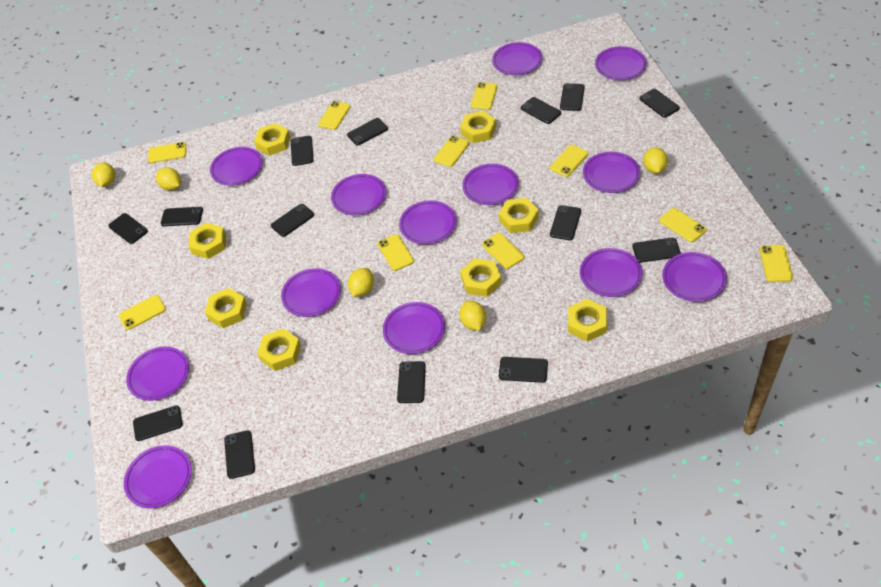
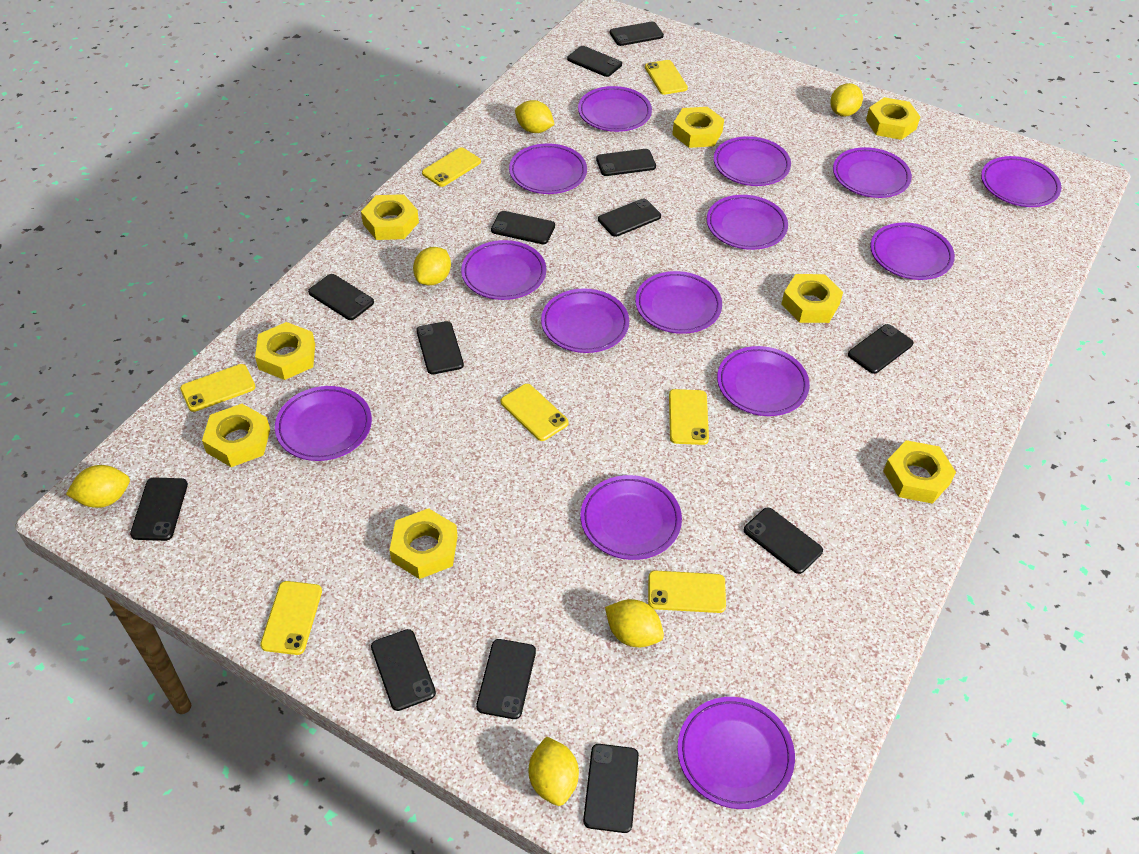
black phone: [108,213,148,244] [133,405,183,441] [161,207,203,226] [224,430,255,479] [271,204,314,237] [291,136,314,166] [347,118,388,146] [397,361,426,403] [499,357,548,383] [521,97,561,124] [550,205,581,240] [560,83,585,111] [632,238,681,263] [639,89,680,118] = 14 -> [130,477,188,541] [308,274,374,320] [371,629,436,711] [416,321,464,374] [476,639,536,719] [491,211,555,244] [567,46,622,77] [583,744,639,833] [596,149,656,176] [598,199,661,237] [610,22,664,46] [744,507,823,574] [848,324,913,374] = 13
purple plate: [124,445,192,508] [126,347,189,401] [210,147,263,186] [281,268,341,317] [331,174,386,215] [383,302,445,354] [399,201,457,244] [462,164,519,205] [492,42,542,75] [580,248,642,297] [583,152,640,193] [595,46,647,80] [662,252,727,302] = 13 -> [275,386,372,461] [461,240,546,300] [509,143,587,194] [541,289,629,353] [578,86,652,132] [580,475,682,560] [635,271,722,334] [677,697,795,809] [707,195,788,250] [714,136,791,186] [717,346,810,416] [833,147,912,198] [870,223,955,280] [981,156,1062,207] = 14
yellow lemon: [92,162,115,187] [156,167,181,191] [348,268,374,297] [459,301,486,331] [643,147,668,174] = 5 -> [66,465,130,508] [413,247,451,285] [515,100,555,133] [529,736,579,806] [605,599,664,647] [830,83,863,117] = 6
yellow phone: [119,295,166,330] [148,142,186,163] [318,101,351,130] [377,234,414,271] [434,136,470,167] [471,82,497,110] [482,233,524,269] [550,145,588,177] [659,208,706,242] [759,245,793,282] = 10 -> [180,364,255,412] [260,581,322,655] [422,147,481,187] [501,384,569,441] [645,60,688,95] [648,570,726,613] [669,389,709,445] = 7

